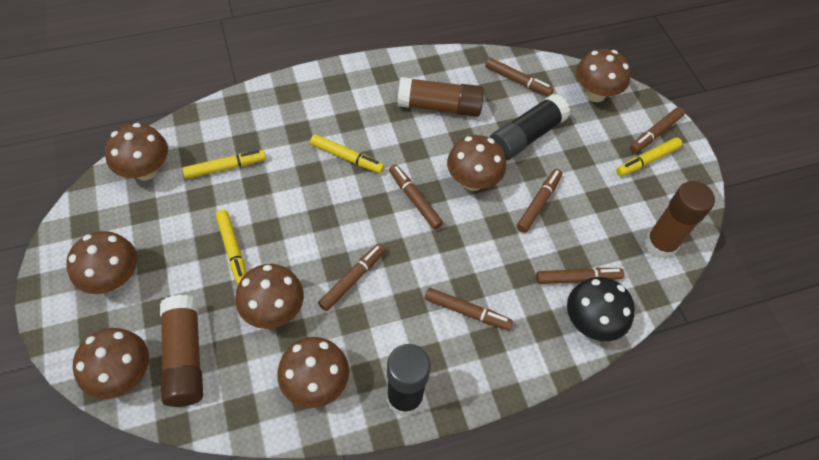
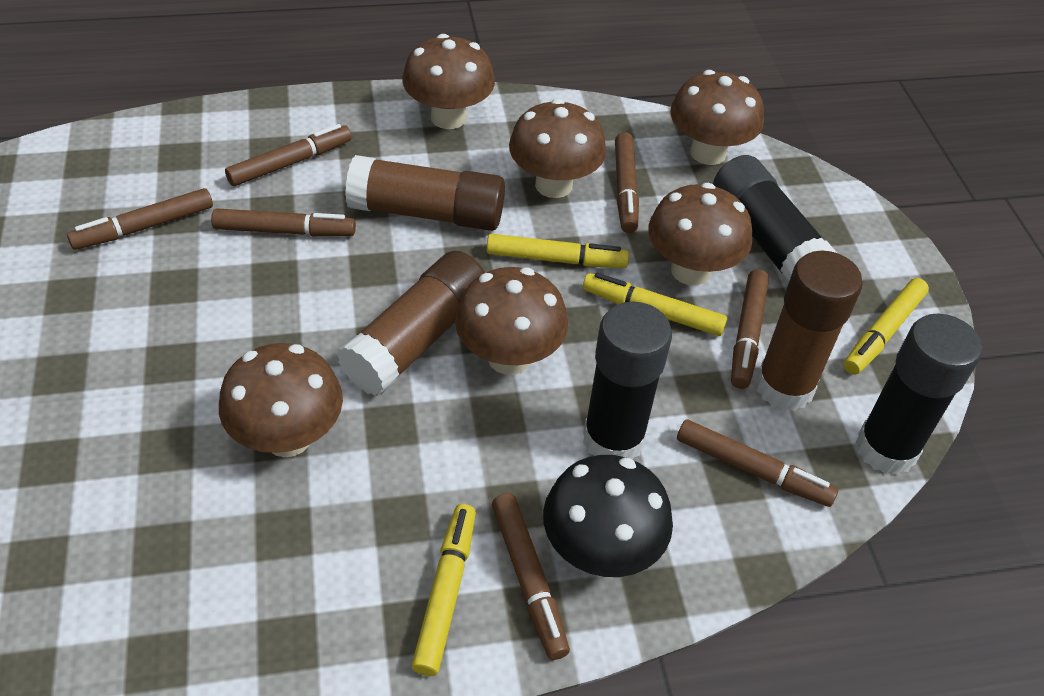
black glue stick: [387,344,431,416] [490,94,570,160] = 2 -> [583,302,672,460] [713,155,837,283] [856,313,982,475] = 3
brown mushroom: [66,231,137,294] [73,328,149,399] [105,123,168,180] [235,264,304,329] [277,337,349,408] [447,135,506,191] [576,49,631,102] = 7 -> [219,343,343,457] [402,34,495,129] [455,267,568,375] [509,99,606,198] [648,183,752,285] [670,70,764,165] = 6

